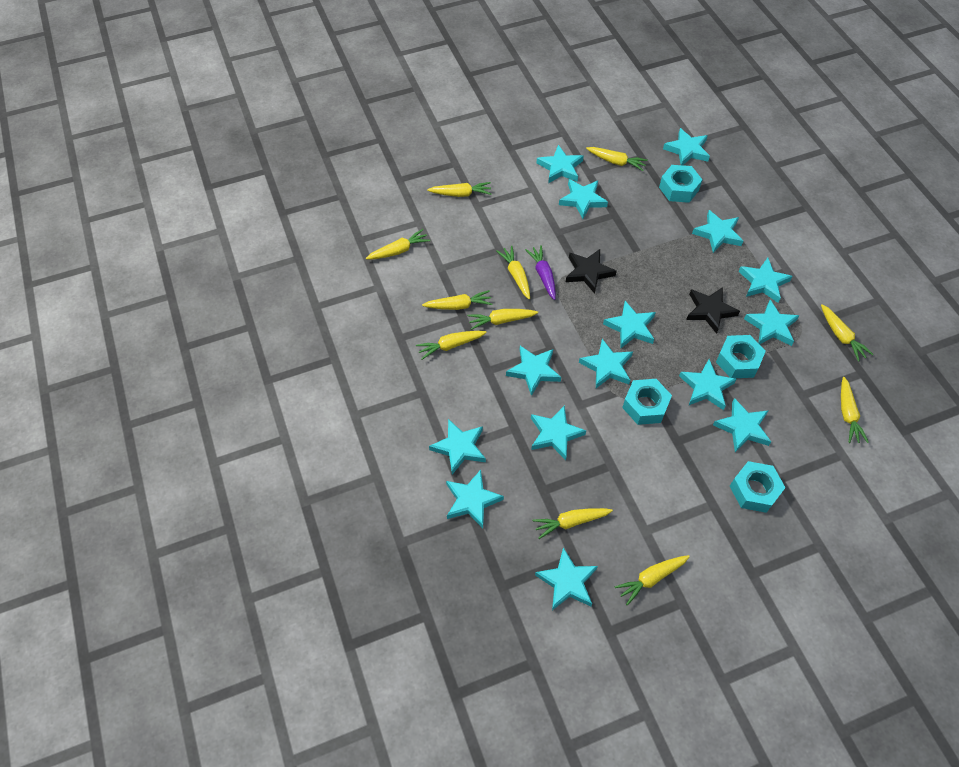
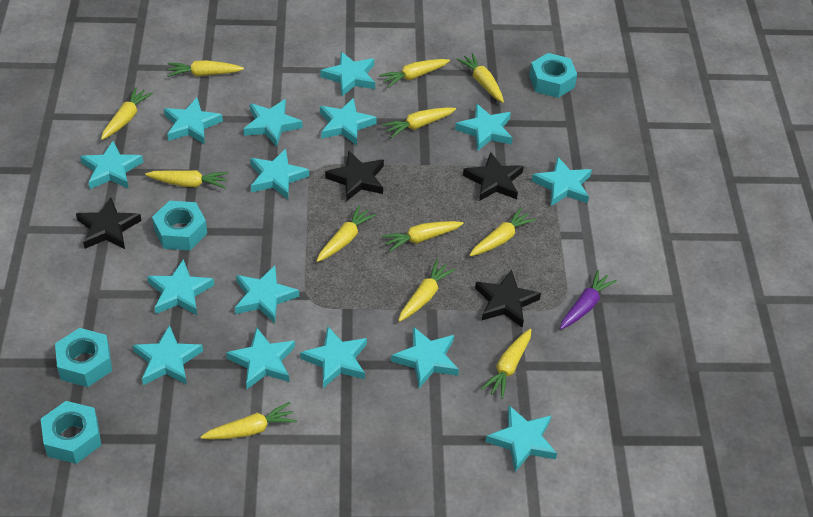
black star: [566,249,617,294] [686,287,740,334] = 2 -> [76,197,142,249] [325,151,384,201] [463,152,524,201] [475,270,541,328] = 4
yellow carrot: [366,229,430,259] [416,331,487,360] [422,290,492,310] [427,182,491,197] [467,309,538,330] [496,246,530,299] [533,508,613,539] [586,147,648,171] [614,555,690,606] [821,304,873,362] [841,377,869,443] = 11 -> [101,87,153,140] [145,170,228,188] [167,60,244,77] [200,402,297,440] [316,205,376,262] [379,59,450,88] [381,221,464,252] [382,107,456,138] [398,260,456,322] [456,53,504,103] [469,208,536,256] [481,329,531,399] = 12

